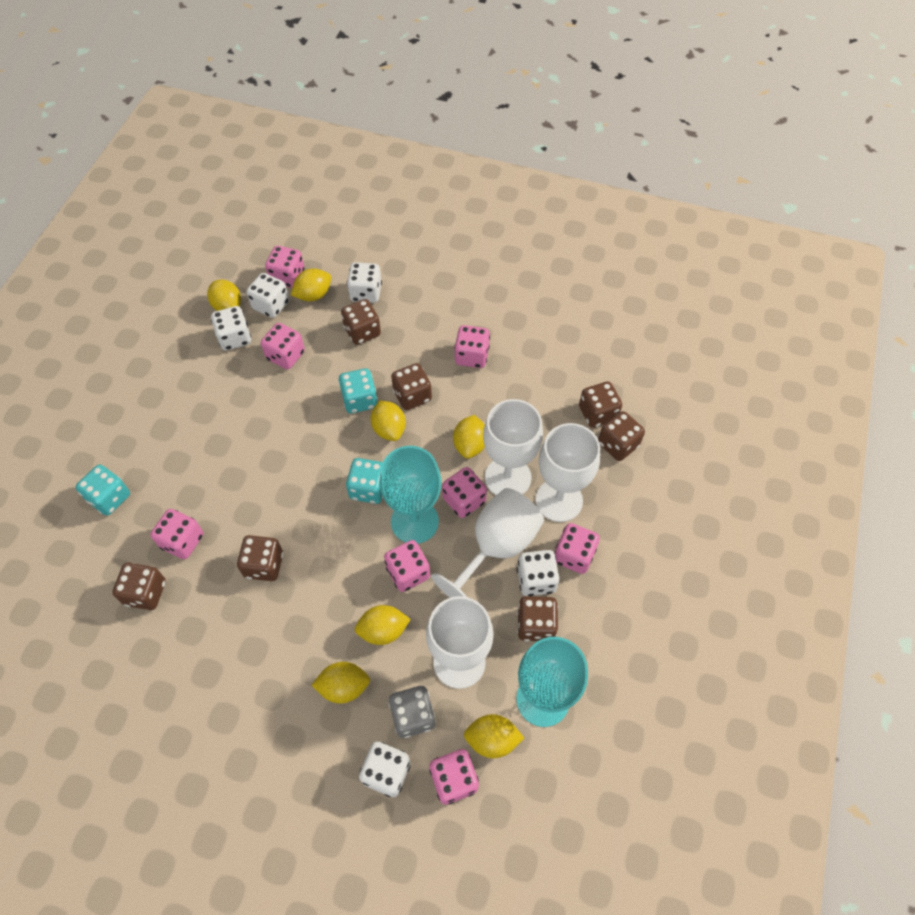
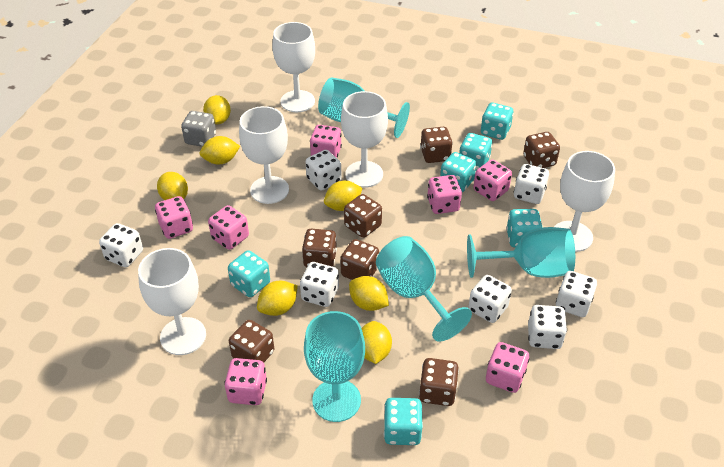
pink dice: [150,509,203,559] [261,323,305,369] [265,246,305,288] [384,540,430,592] [429,749,479,805] [442,467,487,518] [454,325,490,368] [554,523,600,574] = 8 -> [155,196,193,239] [208,205,249,250] [224,358,267,405] [310,125,342,158] [427,175,462,214] [473,160,512,201] [486,342,529,393] = 7
turquoise dice: [76,465,130,516] [339,368,378,413] [346,458,383,504] = 3 -> [228,250,270,297] [384,398,423,445] [440,152,476,192] [459,133,492,171] [481,103,514,140] [506,209,543,248] = 6
turquoise goblet: [380,446,441,544] [516,637,588,727] = 2 -> [304,311,365,422] [318,77,410,138] [376,236,472,342] [467,227,575,278] = 4
white dice: [211,306,251,351] [246,273,289,318] [347,262,382,303] [359,742,411,797] [517,550,559,596] = 5 -> [99,223,143,267] [300,262,339,307] [306,150,342,191] [468,275,512,323] [514,164,549,204] [528,305,567,349] [556,271,597,317] = 7
white goblet: [426,596,494,689] [431,488,544,598] [483,399,543,495] [536,423,600,522] = 4 -> [138,248,206,355] [239,106,289,204] [273,22,315,112] [341,91,388,188] [554,151,615,252] = 5

